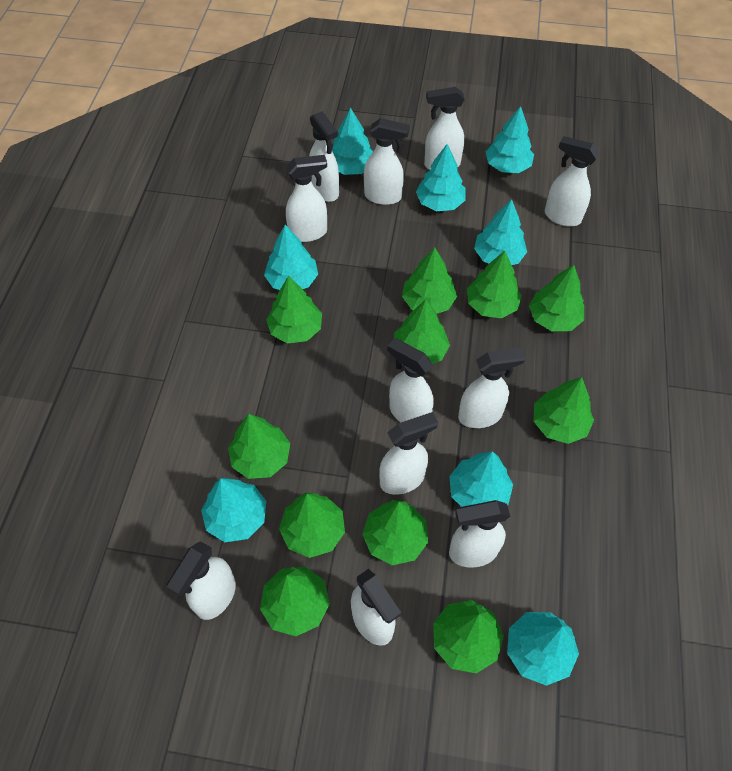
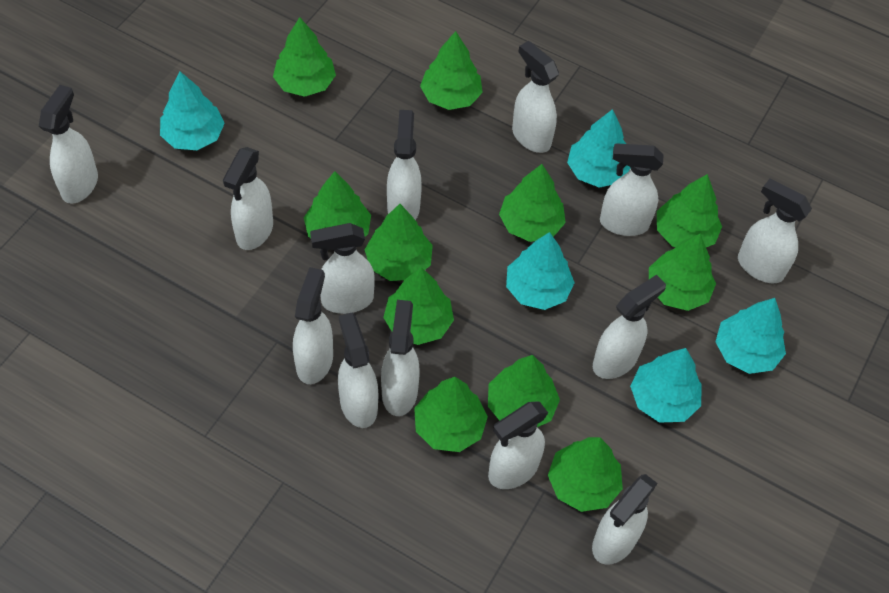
turquoise tree: [201,478,266,542] [264,225,318,290] [332,107,373,175] [416,144,465,211] [449,451,513,507] [474,199,527,265] [486,106,534,173] [507,612,579,686] = 8 -> [160,72,225,150] [506,232,575,310] [567,109,630,188] [630,348,702,423] [715,298,786,374] = 5
white spray bottle: [167,541,236,620] [286,155,327,242] [309,111,339,202] [351,569,401,646] [364,118,410,205] [379,412,438,495] [387,338,434,422] [424,87,465,170] [449,500,510,568] [458,348,526,428] [545,136,599,227] = 11 -> [39,85,98,204] [223,147,273,250] [293,267,333,384] [310,223,375,314] [338,313,378,428] [381,300,420,416] [387,110,422,220] [488,402,548,489] [512,41,559,153] [592,474,658,565] [593,275,666,379] [600,143,664,236] [738,179,812,284] = 13

